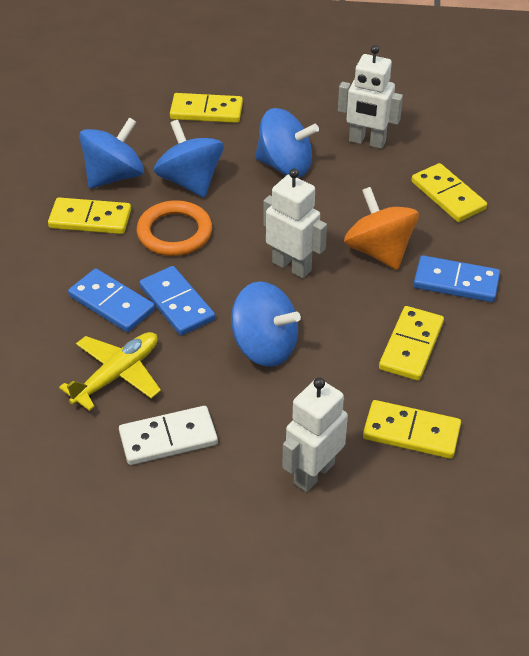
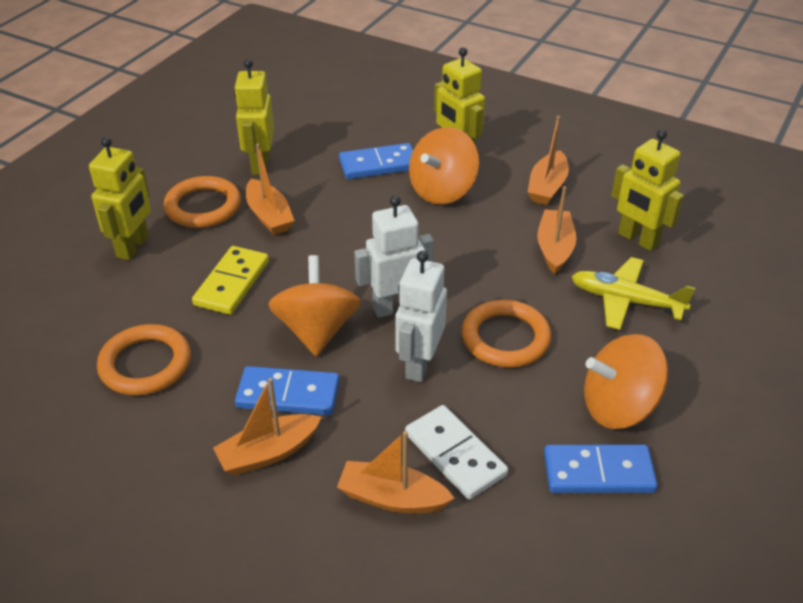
blue spinning top: [79,117,144,189] [154,120,224,198] [231,281,301,367] [255,108,319,177] = 4 -> none = 0
orange boat: none = 0 -> [213,378,321,475] [246,144,295,235] [337,431,455,513] [528,116,569,205] [537,186,576,274] = 5
orange ring: [137,200,212,256] = 1 -> [97,324,191,396] [164,176,241,228] [462,300,551,368] = 3
orange spinning top: [344,187,419,270] = 1 -> [268,255,361,356] [409,127,479,205] [584,334,668,429] = 3
white robot: [263,168,327,278] [282,377,348,492] [338,45,403,149] = 3 -> [354,195,434,318] [395,251,447,382] = 2
yellow domino: [48,197,131,234] [170,93,243,123] [363,400,461,459] [379,306,444,381] [411,163,487,222] = 5 -> [192,246,269,315] = 1
yellow robot: none = 0 -> [89,137,151,260] [234,59,274,175] [434,47,485,144] [611,129,684,251] = 4

